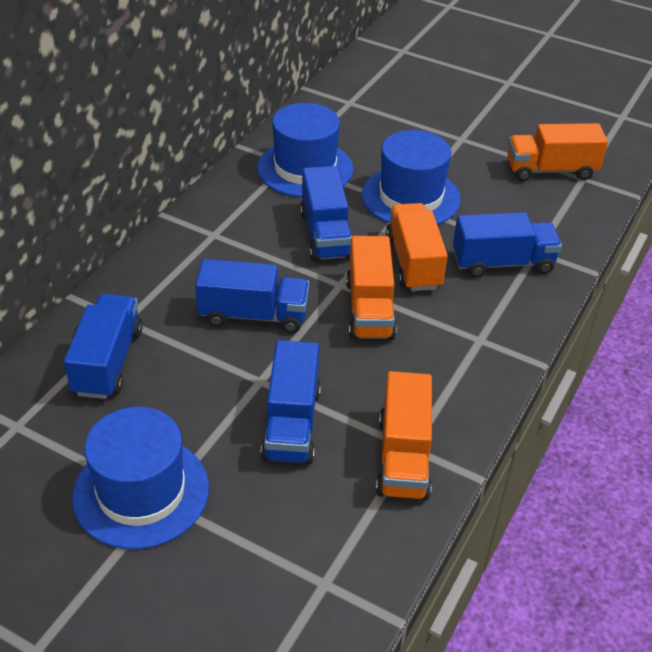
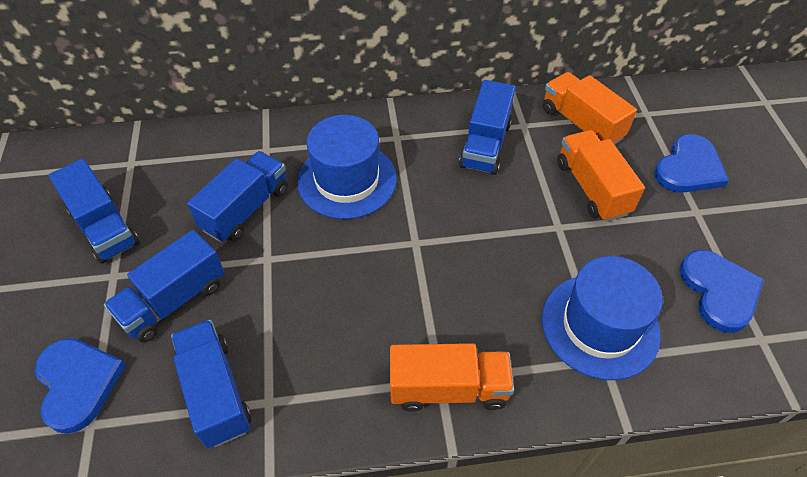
blue hat: [72,407,209,549] [257,103,353,197] [362,130,461,225] = 3 -> [297,115,397,219] [542,256,663,380] = 2
blue heart: none = 0 -> [35,338,126,434] [654,134,729,193] [679,250,764,333] = 3
orange truck: [346,236,397,340] [376,371,432,500] [386,203,448,291] [507,123,608,181] = 4 -> [390,343,514,412] [543,72,637,145] [557,130,645,222] = 3

